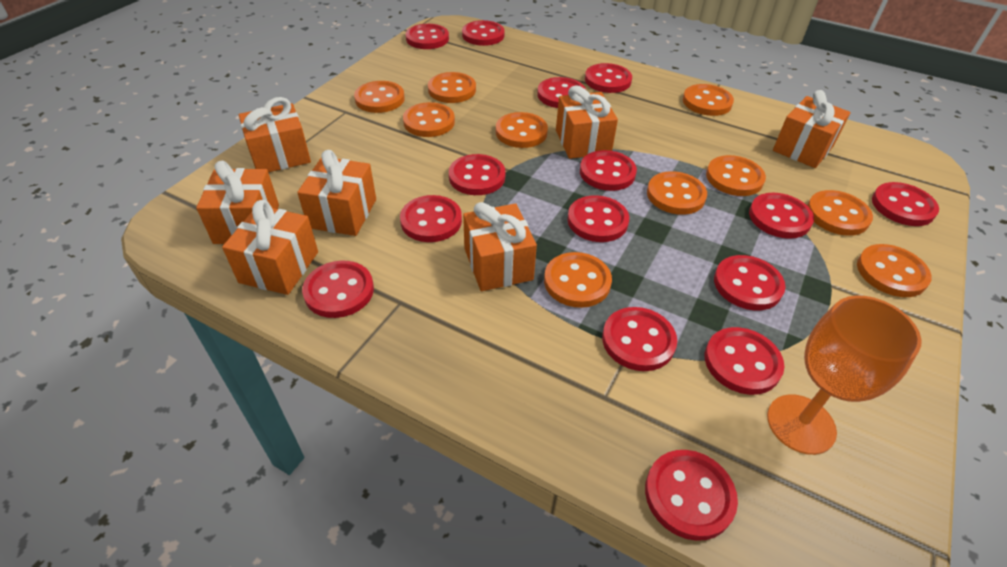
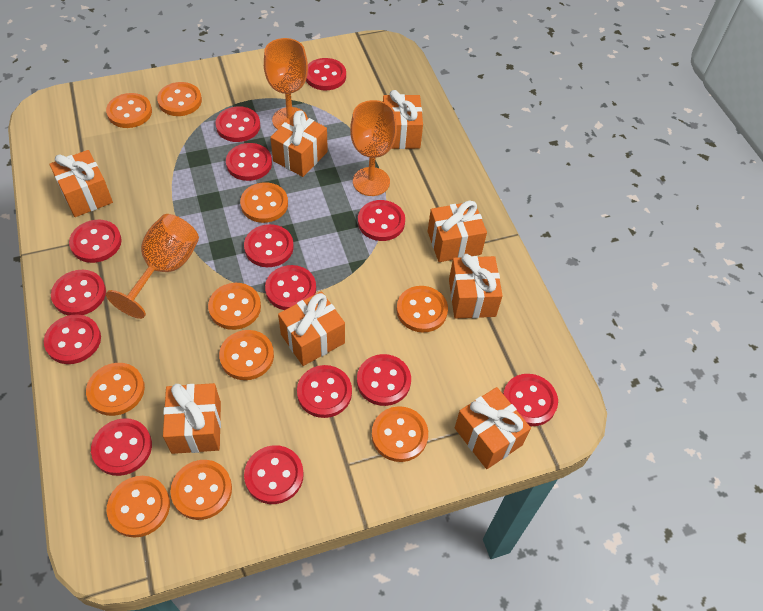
orange gift: [196,161,279,244] [222,200,318,295] [239,97,311,172] [297,150,376,236] [463,202,537,291] [556,85,618,159] [773,90,851,168] = 7 -> [49,150,113,217] [163,383,221,454] [270,110,328,177] [278,291,345,366] [383,90,423,149] [428,200,487,262] [449,254,503,319] [455,387,531,469] = 8
orange goblet: [767,295,922,455] = 1 -> [106,214,199,319] [264,38,308,130] [350,100,397,196] = 3
red button: [302,261,374,318] [400,195,462,242] [406,24,449,49] [449,154,505,195] [462,20,505,46] [537,77,586,108] [567,195,629,242] [580,150,637,191] [585,63,632,93] [602,307,677,371] [645,450,738,541] [705,327,784,395] [714,255,786,310] [749,193,814,239] [872,182,939,226] = 15 -> [44,314,101,364] [51,270,106,316] [69,220,122,263] [91,418,152,476] [215,106,260,142] [226,143,272,181] [244,224,294,267] [244,445,304,504] [265,265,316,310] [297,365,352,418] [306,58,346,90] [357,354,411,406] [358,200,405,241] [503,374,558,426] = 14

